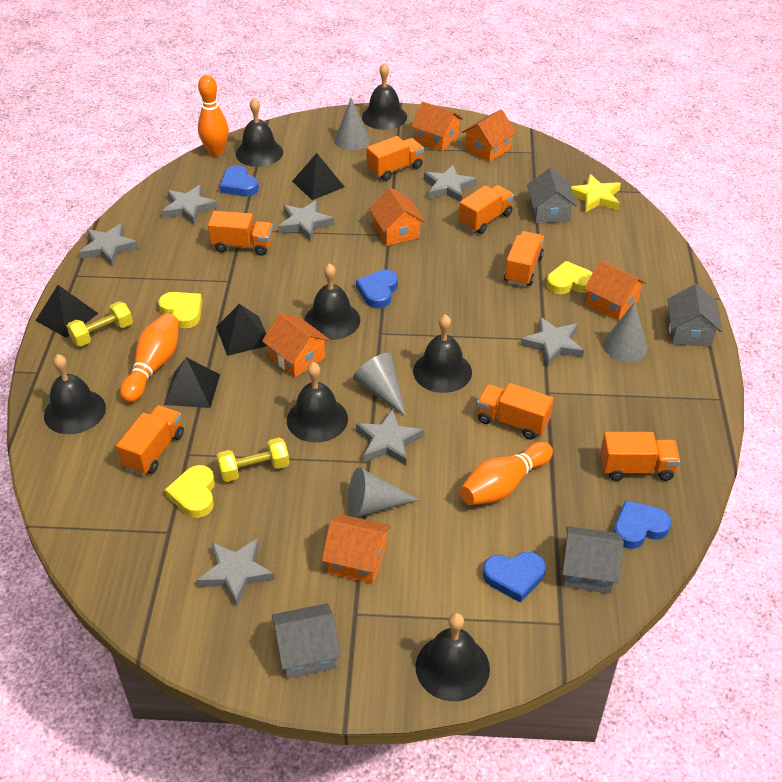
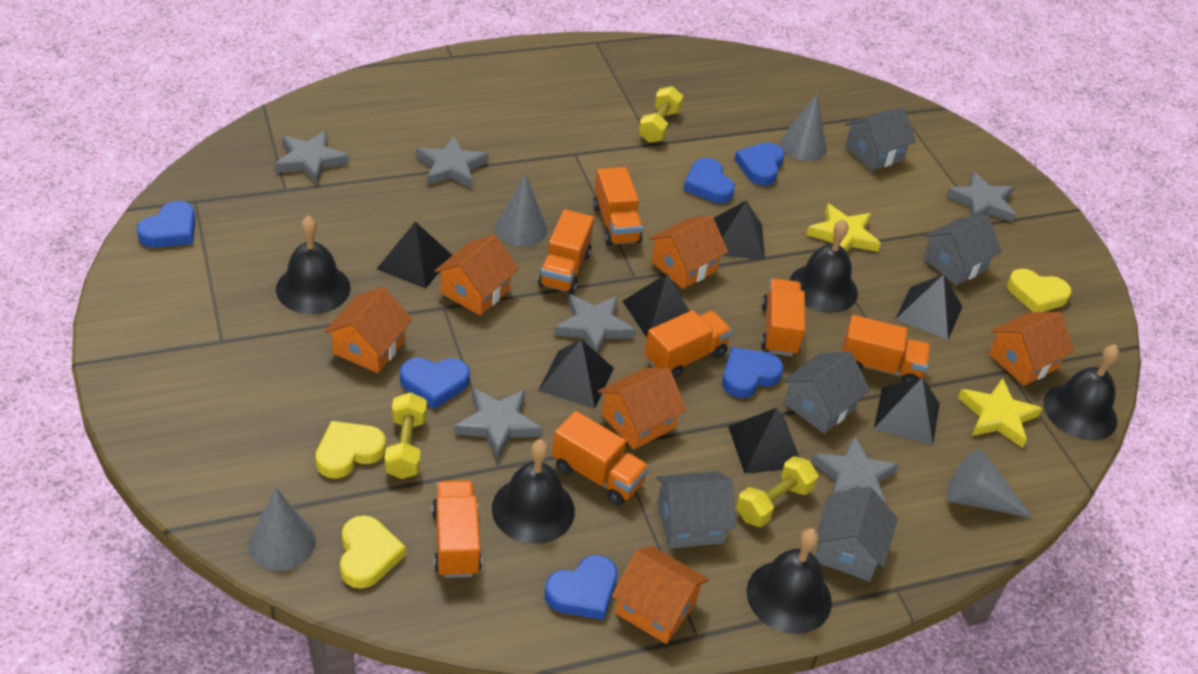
black bell: [44,354,106,434] [236,98,283,167] [287,362,348,443] [304,263,360,340] [362,63,407,130] [413,314,472,393] [416,613,490,701] = 7 -> [276,215,351,314] [492,439,575,544] [747,528,832,634] [790,219,858,313] [1043,344,1119,440] = 5
black pyramid: [35,285,99,338] [164,357,220,408] [216,304,267,356] [292,153,345,200] = 4 -> [377,222,452,289] [538,339,614,409] [623,274,689,337] [714,201,765,260] [728,408,799,474] [874,377,940,445] [895,274,962,340] = 7
blue heart: [220,165,259,196] [356,270,398,308] [483,552,545,603] [613,500,671,549] = 4 -> [137,201,196,248] [400,358,470,409] [545,555,617,620] [683,158,735,203] [722,347,784,398] [734,143,784,186] = 6
grey house: [272,603,341,679] [527,168,577,223] [562,526,624,594] [667,284,722,346] = 4 -> [656,471,736,548] [783,351,870,434] [815,487,898,581] [845,107,916,171] [923,215,1002,285] = 5
grey star: [79,223,139,266] [162,185,218,224] [197,538,275,606] [278,200,334,241] [356,409,424,465] [424,165,477,202] [520,317,584,367] = 7 -> [275,131,349,184] [416,136,489,188] [454,388,542,460] [554,294,636,353] [811,436,899,504] [946,172,1016,222] = 6
orange bowling pin: [120,313,179,403] [198,75,229,157] [460,442,553,505] = 3 -> none = 0
yellow dumbbell: [67,301,133,346] [217,438,290,482] = 2 -> [385,392,427,479] [639,86,683,143] [736,456,818,527] = 3
yellow star: [571,174,621,213] = 1 -> [806,203,881,252] [958,378,1043,448] = 2

